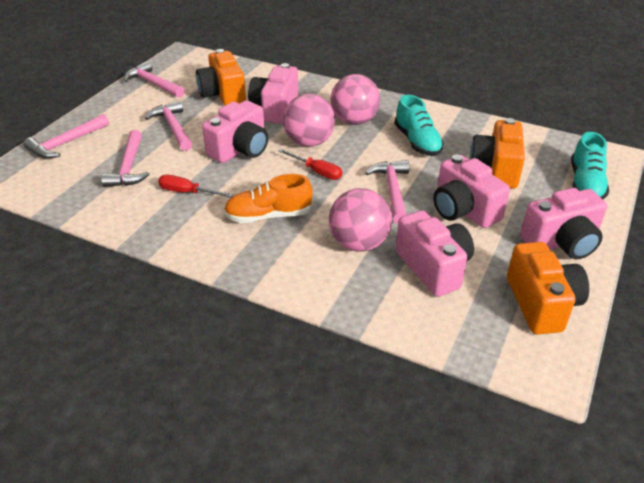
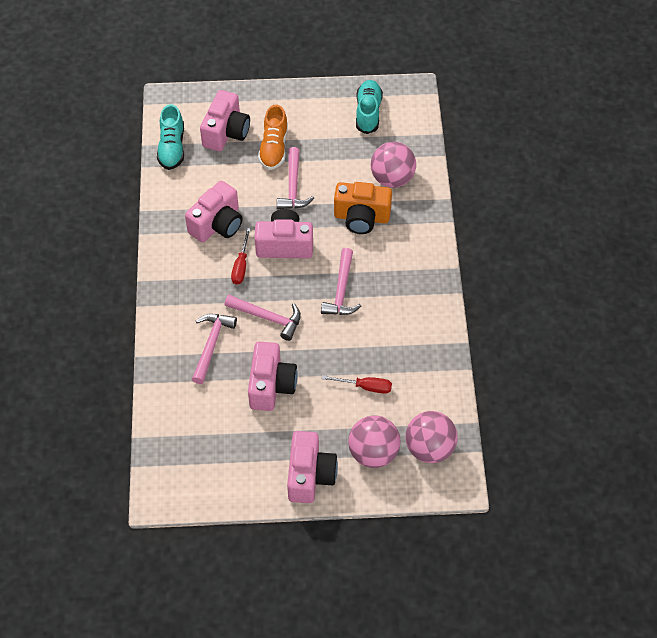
orange camera: [196,49,246,106] [470,118,525,189] [507,242,589,335] = 3 -> [334,182,392,234] = 1
pink hammer: [24,114,109,159] [101,130,150,187] [124,61,185,98] [145,100,192,151] [365,160,409,224] = 5 -> [192,314,237,384] [224,295,301,341] [277,147,314,209] [321,248,361,315] = 4

